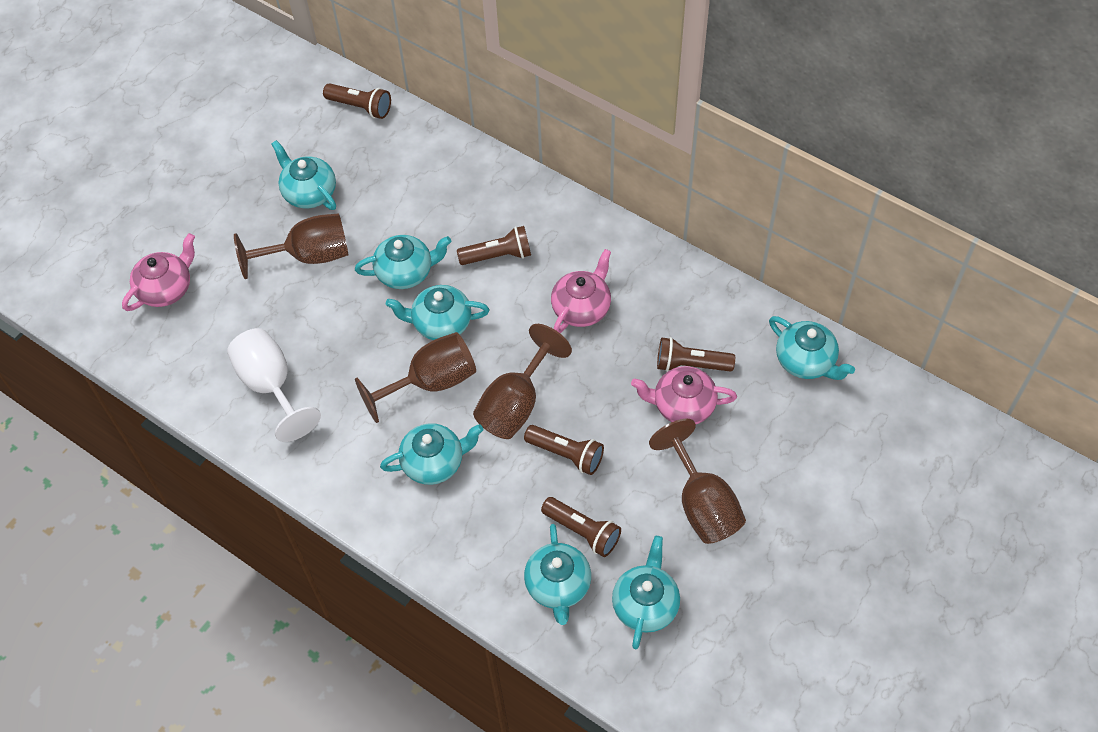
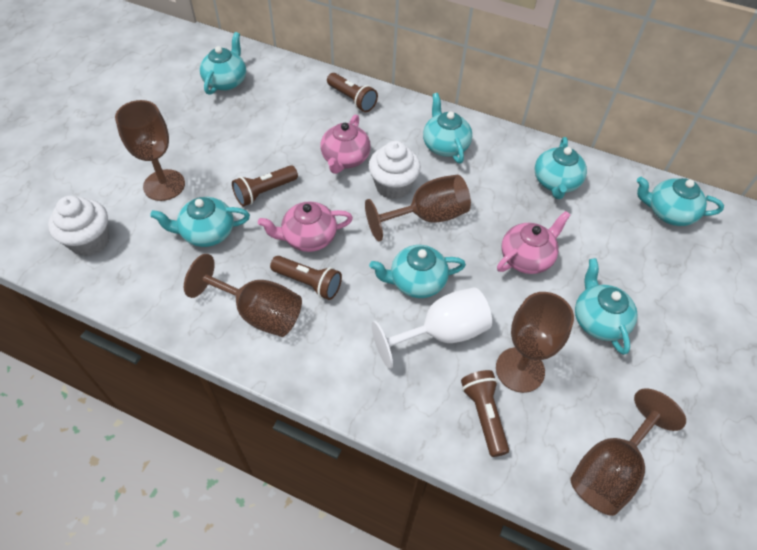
brown flashlight: [323,83,391,119] [457,226,531,265] [524,425,604,475] [541,497,621,557] [657,337,735,372] = 5 -> [232,165,298,206] [270,256,342,300] [327,73,378,112] [461,370,509,457] = 4
brown goblet: [234,213,349,279] [355,332,476,423] [473,324,572,439] [649,419,746,544] = 4 -> [115,100,185,201] [184,254,302,337] [365,174,471,241] [496,292,574,393] [570,388,686,516] = 5
white cupcake: none = 0 -> [48,196,109,256] [369,141,421,199] = 2

